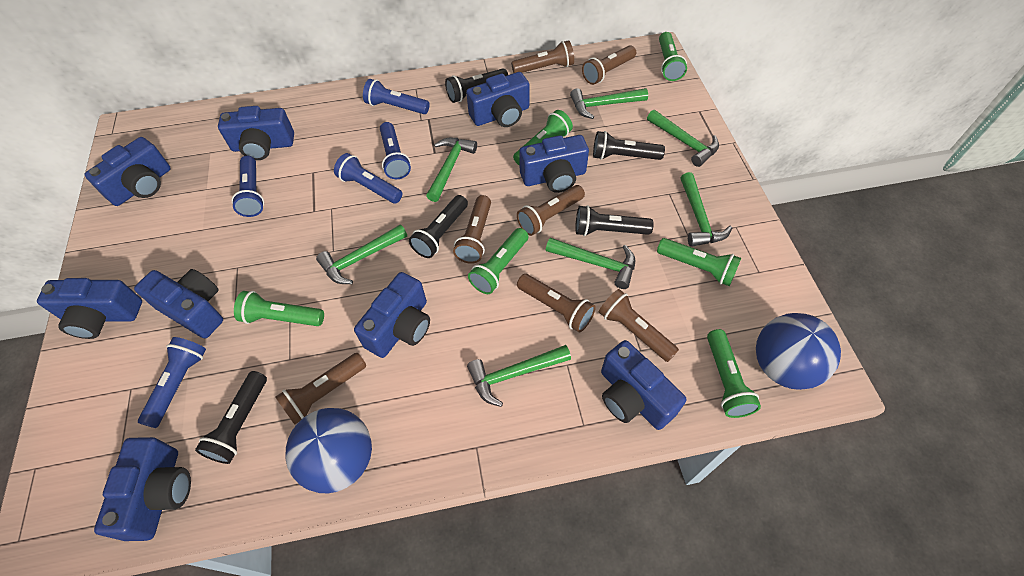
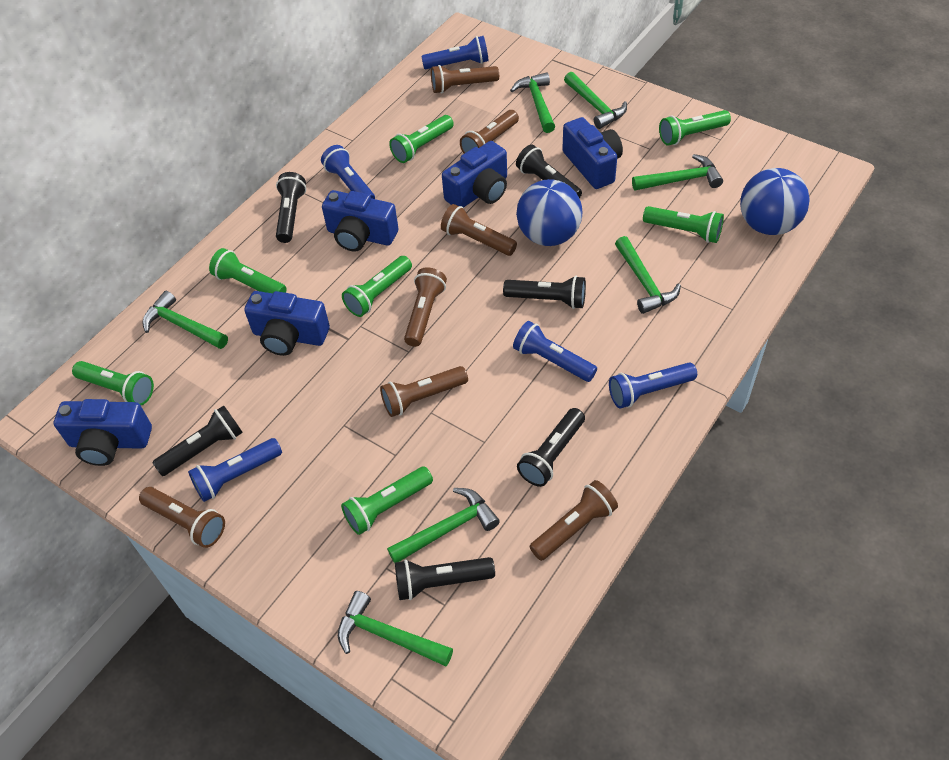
black flashlight: [195,371,267,464] [409,195,468,258] [445,68,508,103] [575,205,653,236] [593,131,665,160] = 5 -> [152,405,243,476] [276,172,306,243] [395,557,495,600] [503,276,586,309] [516,144,582,198] [517,408,585,487] = 6
blue camera: [37,278,142,339] [84,137,171,206] [94,437,191,541] [134,269,223,338] [218,106,294,160] [354,272,430,358] [466,72,530,127] [519,135,589,193] [601,340,686,430] = 9 -> [54,399,152,466] [244,291,330,356] [322,190,398,252] [442,141,507,208] [562,117,623,189] = 5
green flashlight: [234,291,324,326] [468,228,529,294] [513,110,573,166] [657,238,741,286] [659,32,687,81] [707,329,761,418] = 6 -> [72,361,154,405] [209,248,286,293] [341,467,433,535] [342,256,412,317] [389,115,454,163] [643,206,724,243] [659,110,731,146] = 7

